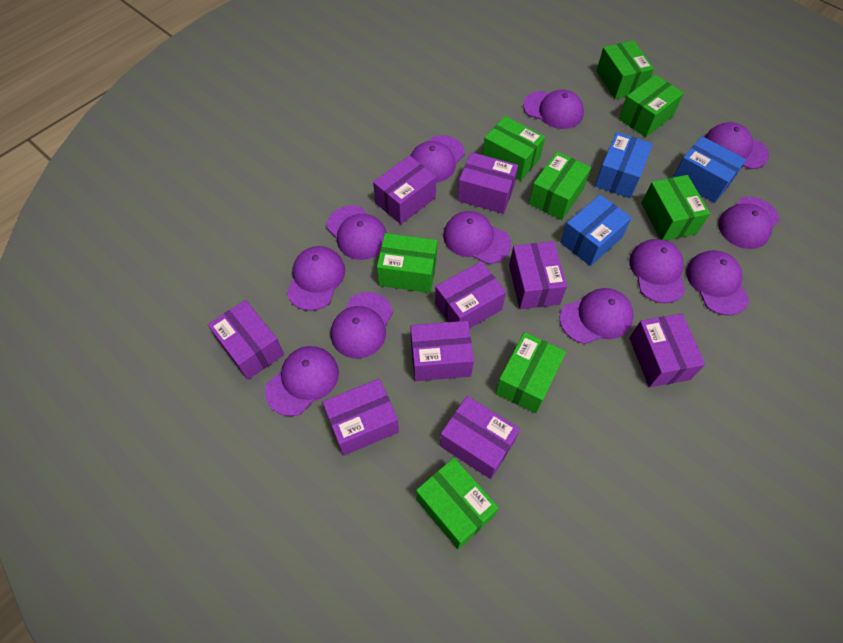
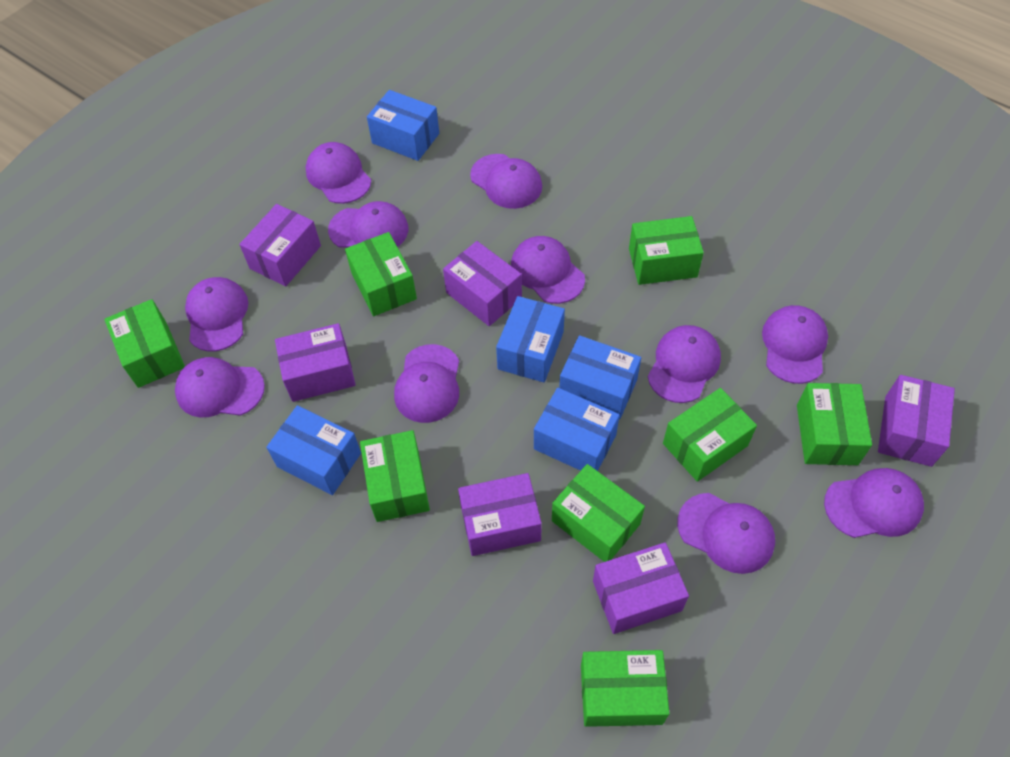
blue box: [560,195,632,266] [595,132,653,198] [673,136,746,203] = 3 -> [266,405,361,495] [367,90,439,161] [496,296,565,382] [534,388,620,471] [559,335,641,419] = 5
purple box: [208,300,284,380] [323,379,399,456] [373,156,436,224] [411,321,474,381] [435,262,506,329] [440,396,520,479] [457,152,518,214] [509,241,567,309] [630,314,705,387] = 9 -> [239,204,321,286] [275,323,356,402] [443,241,522,326] [458,473,542,556] [593,542,689,634] [878,375,955,467] = 6
purple cap: [265,346,339,416] [287,246,345,311] [327,205,387,260] [331,292,393,358] [410,135,465,183] [443,211,511,264] [523,90,584,129] [560,288,634,344] [629,239,686,303] [686,250,749,316] [705,122,769,169] [718,197,780,249] = 12 -> [175,357,265,417] [185,277,248,352] [306,142,371,204] [328,201,408,248] [394,344,459,423] [470,154,542,209] [511,236,585,304] [648,325,721,403] [677,493,775,574] [762,305,828,384] [824,468,924,538] = 11

